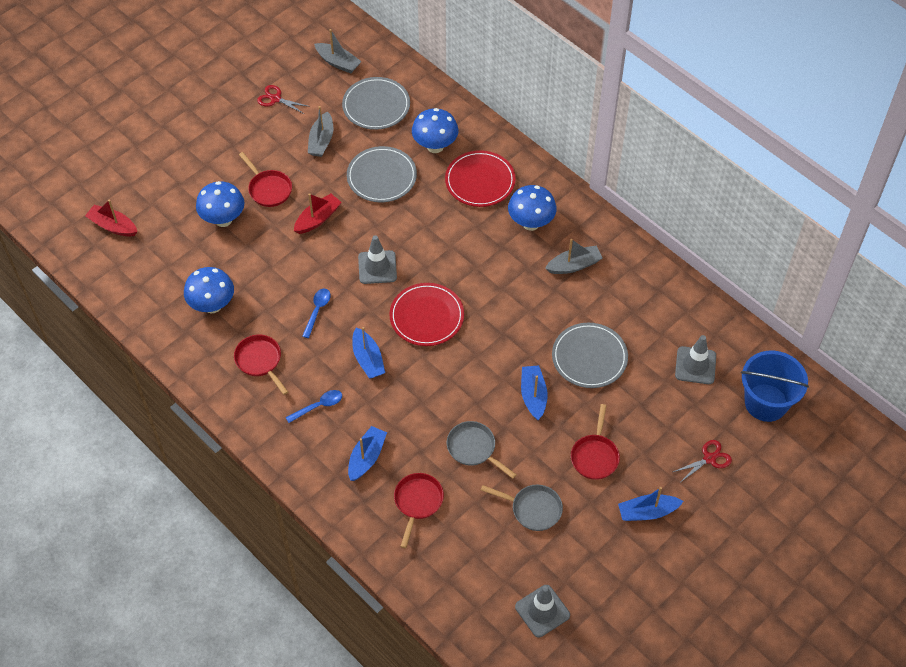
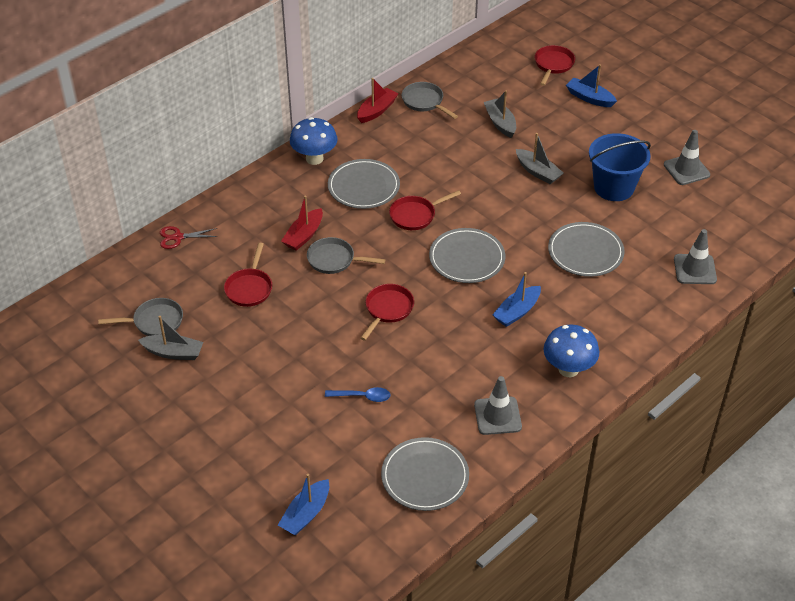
blue boat: [348,426,387,481] [352,327,385,379] [521,365,548,420] [618,487,683,521] = 4 -> [278,474,329,535] [492,272,541,327] [566,64,617,107] = 3
blue mushroom: [184,267,234,314] [196,181,244,227] [412,108,458,153] [508,185,557,231] = 4 -> [290,117,337,165] [544,324,599,377] = 2
blue spoon: [285,390,342,423] [302,289,331,338] = 2 -> [325,387,391,402] = 1
grey pan: [447,421,517,479] [481,485,563,531] = 2 -> [98,298,183,336] [307,237,385,274] [402,82,458,119] = 3
grey plate: [342,77,410,130] [347,146,417,202] [552,323,628,388] = 3 -> [328,159,400,209] [381,437,469,511] [429,228,505,283] [548,222,625,277] = 4
red plate: [389,283,464,346] [445,150,516,207] = 2 -> none = 0
red scissors: [257,85,310,114] [673,440,732,482] = 2 -> [160,226,218,249] = 1

